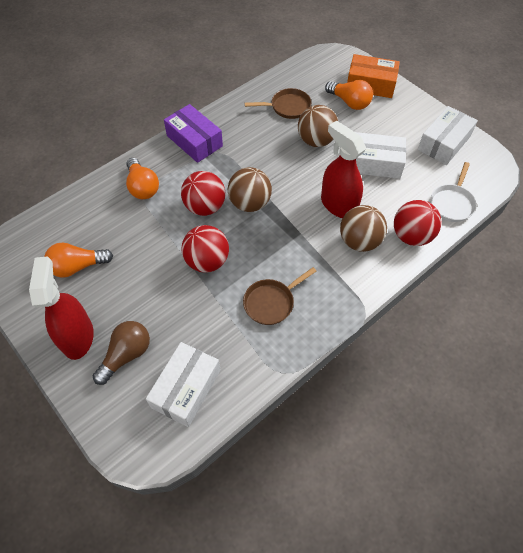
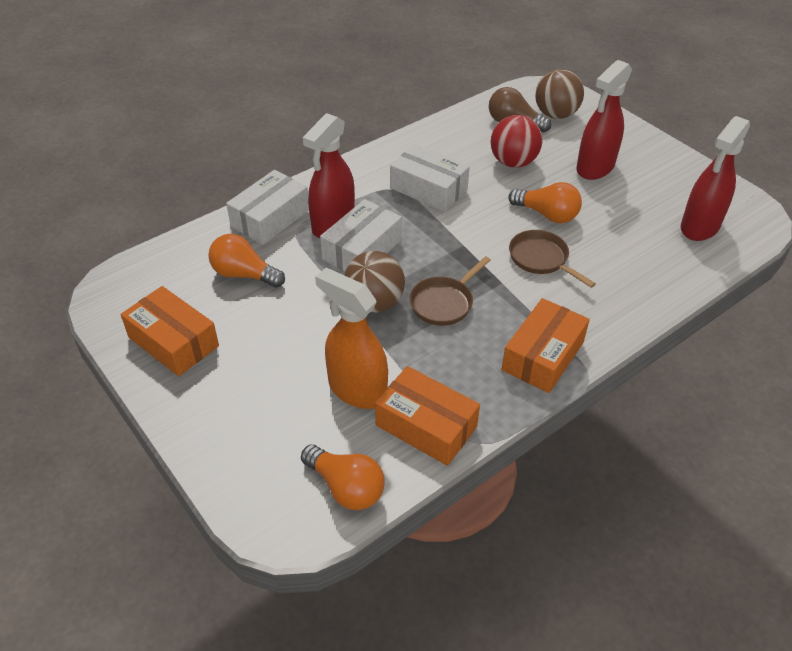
brown ball: [228,167,272,212] [298,105,338,147] [340,205,387,252] = 3 -> [344,251,405,313] [535,69,584,119] = 2
orange box: [347,54,400,98] = 1 -> [121,286,219,376] [375,366,480,466] [502,298,590,393] = 3
orange spray bottle: none = 0 -> [315,268,388,409] = 1
purple box: [164,104,223,163] = 1 -> none = 0
red ball: [181,171,226,216] [181,225,229,273] [394,200,442,246] = 3 -> [491,115,543,168] = 1
red spray bottle: [29,256,94,360] [321,120,366,218] = 2 -> [302,113,355,238] [576,60,632,180] [681,116,750,241] = 3
white pan: [431,162,477,222] = 1 -> none = 0

